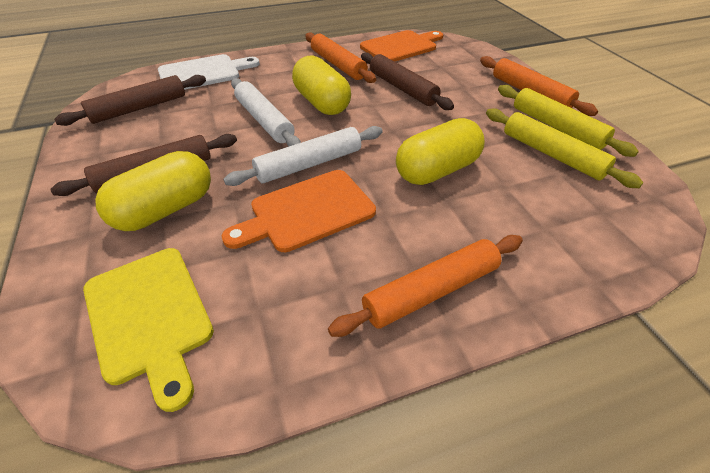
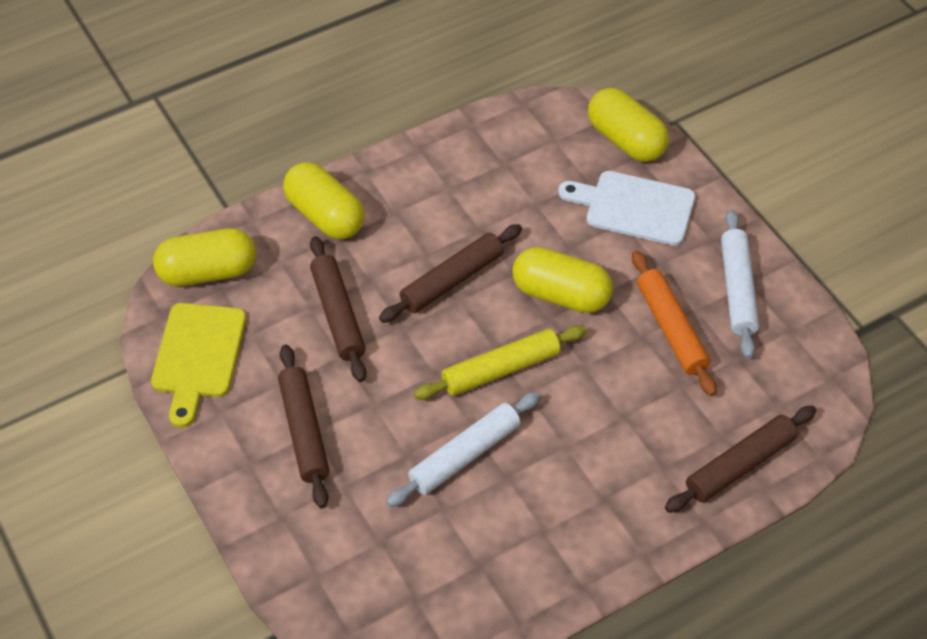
brown rolling pin: [50,134,237,196] [54,75,206,126] [361,52,454,110] = 3 -> [278,345,330,508] [310,236,366,382] [379,224,522,323] [665,406,816,513] = 4
orange cutting board: [222,170,376,252] [360,30,443,62] = 2 -> none = 0
orange rolling pin: [305,32,376,83] [328,235,523,337] [480,56,598,116] = 3 -> [632,251,717,396] = 1
yellow capsule: [95,151,211,231] [292,55,351,115] [396,118,485,185] = 3 -> [153,228,256,286] [283,162,364,239] [512,247,613,313] [588,88,669,162] = 4
yellow rolling pin: [486,108,643,188] [498,85,639,157] = 2 -> [414,325,587,400] = 1

